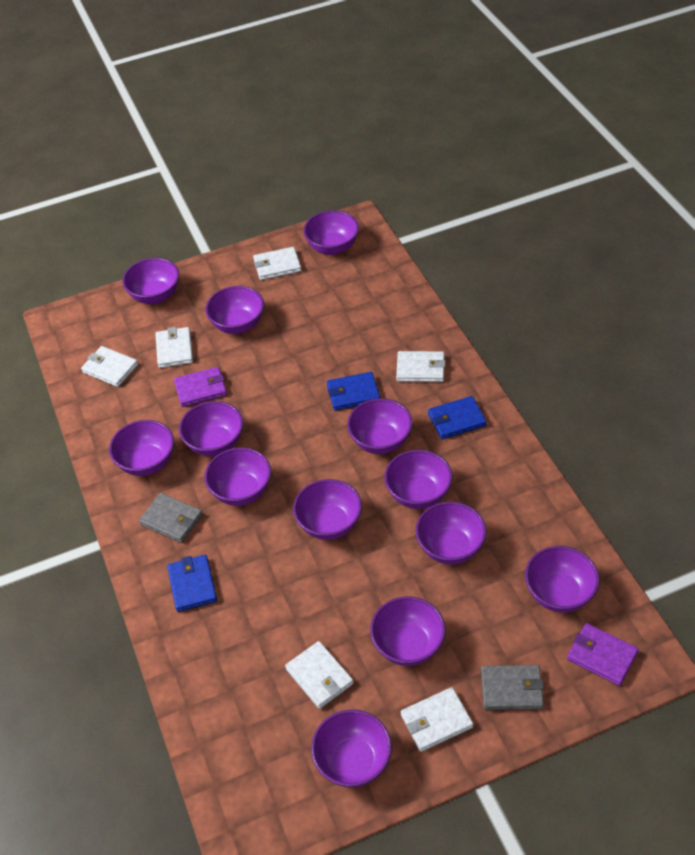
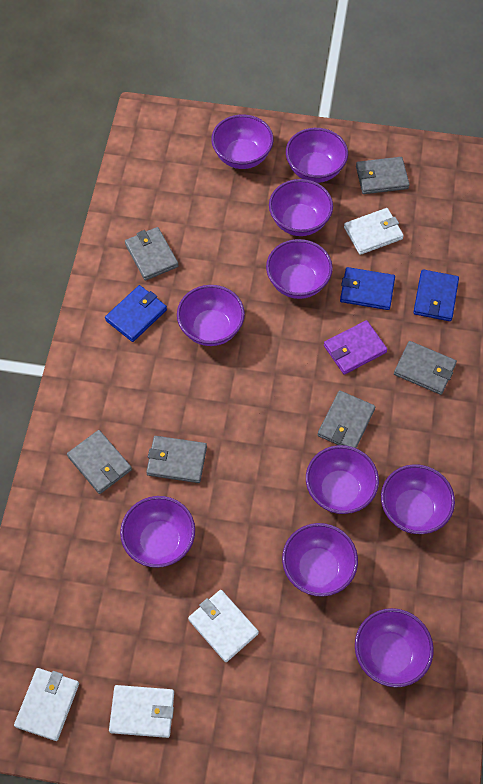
grey wallet: [139,493,203,543] [481,665,544,710] = 2 -> [67,430,132,494] [125,227,179,281] [146,436,207,483] [318,390,375,448] [356,157,410,194] [394,341,457,395] = 6
purple bowl: [109,420,174,476] [122,258,179,304] [179,401,243,456] [204,447,271,506] [205,286,264,334] [293,479,362,540] [303,210,359,255] [311,709,392,788] [347,398,412,454] [370,596,446,666] [384,450,452,509] [415,502,487,565] [525,546,600,612] = 13 -> [120,496,195,568] [177,285,245,346] [211,114,274,169] [266,239,333,299] [269,179,333,236] [282,523,358,597] [286,128,348,183] [306,445,379,514] [355,608,434,687] [381,464,455,534] = 10
purple wallet: [174,367,227,407] [567,623,639,686] = 2 -> [324,320,388,375] = 1
white wallet: [81,346,138,387] [155,327,193,368] [253,247,301,280] [285,641,354,709] [396,351,445,382] [401,687,473,752] = 6 -> [14,668,79,741] [109,685,174,738] [188,590,259,662] [344,208,404,255] = 4

